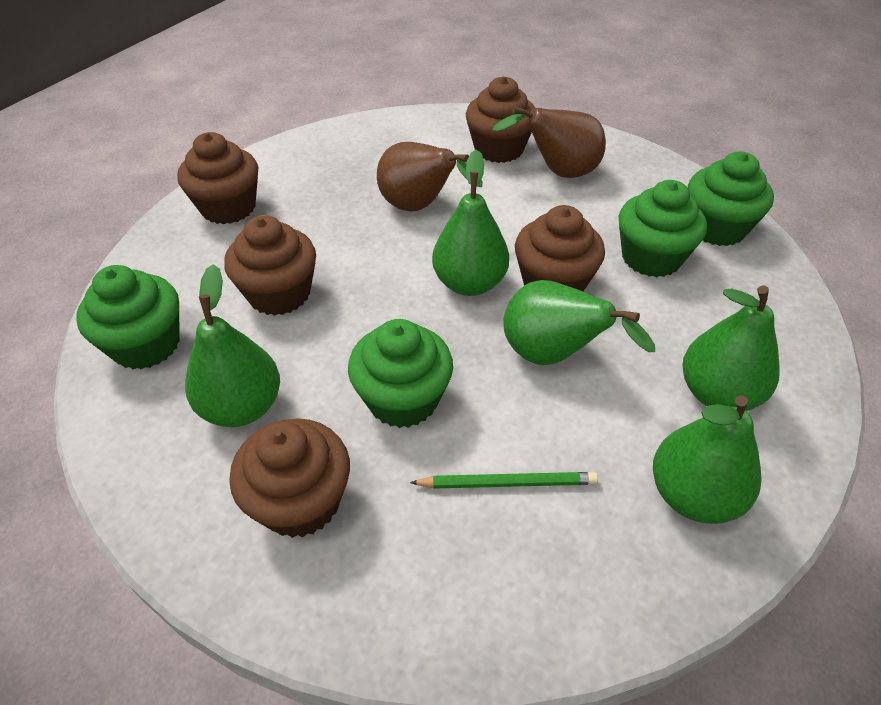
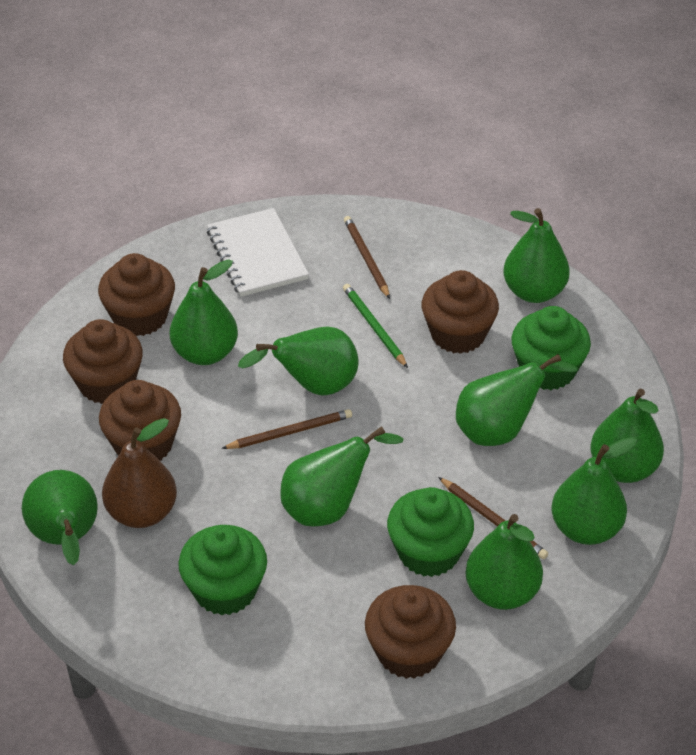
brown pear: [377,142,483,212] [492,106,606,178] = 2 -> [102,418,177,528] = 1
brown pencil: none = 0 -> [221,409,352,449] [344,216,390,299] [438,477,548,559] = 3
green cupcake: [76,265,180,370] [348,319,453,428] [619,180,707,277] [688,151,774,246] = 4 -> [178,525,267,616] [387,487,474,577] [511,306,591,390] = 3
green pear: [185,264,280,427] [432,150,509,296] [503,280,655,365] [653,395,761,524] [682,286,780,411] = 5 -> [22,470,98,565] [170,259,238,365] [238,326,359,396] [280,426,404,526] [456,354,578,446] [465,514,543,610] [503,208,570,303] [552,437,637,545] [590,389,664,483] = 9
white notebook: none = 0 -> [207,208,309,297] = 1

